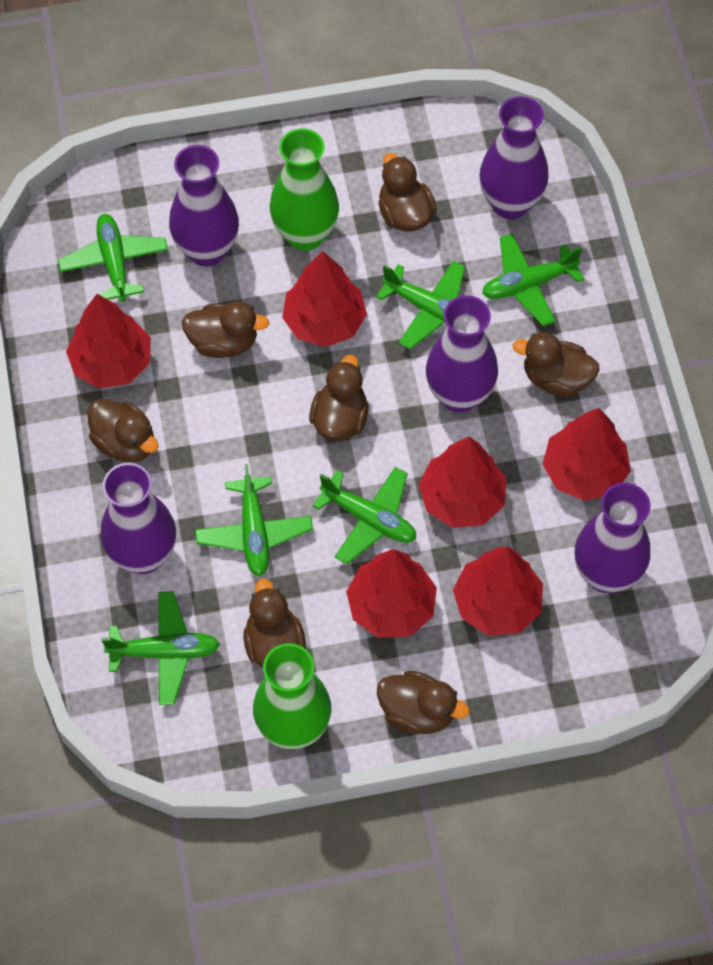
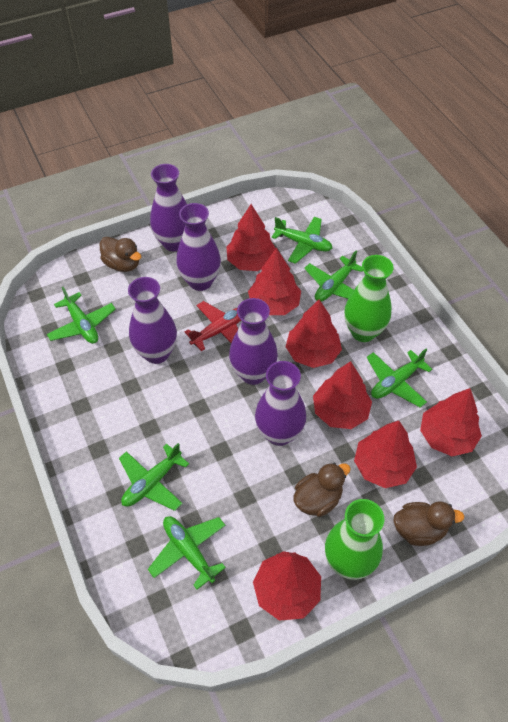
brown duck: [88,399,159,463] [182,301,269,358] [243,579,306,668] [309,355,369,441] [377,670,470,734] [378,153,437,232] [513,332,600,396] = 7 -> [100,237,141,272] [293,463,351,517] [393,501,464,546] = 3
red plane: none = 0 -> [185,301,241,351] = 1
red tree: [66,294,151,389] [282,251,367,347] [346,549,437,638] [418,436,506,528] [453,547,543,636] [543,408,631,501] = 6 -> [226,204,276,271] [248,248,301,315] [253,551,321,621] [285,299,342,368] [313,361,372,429] [354,421,417,488] [420,388,482,456] = 7

